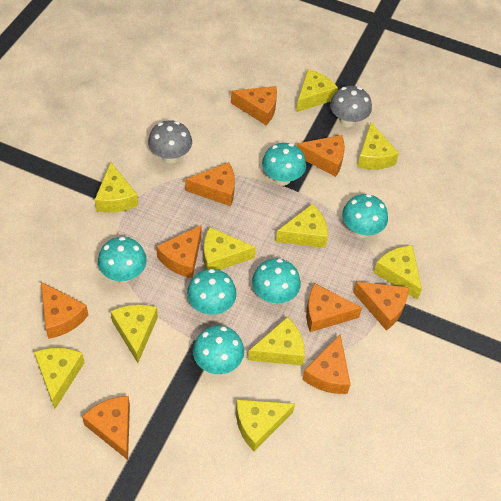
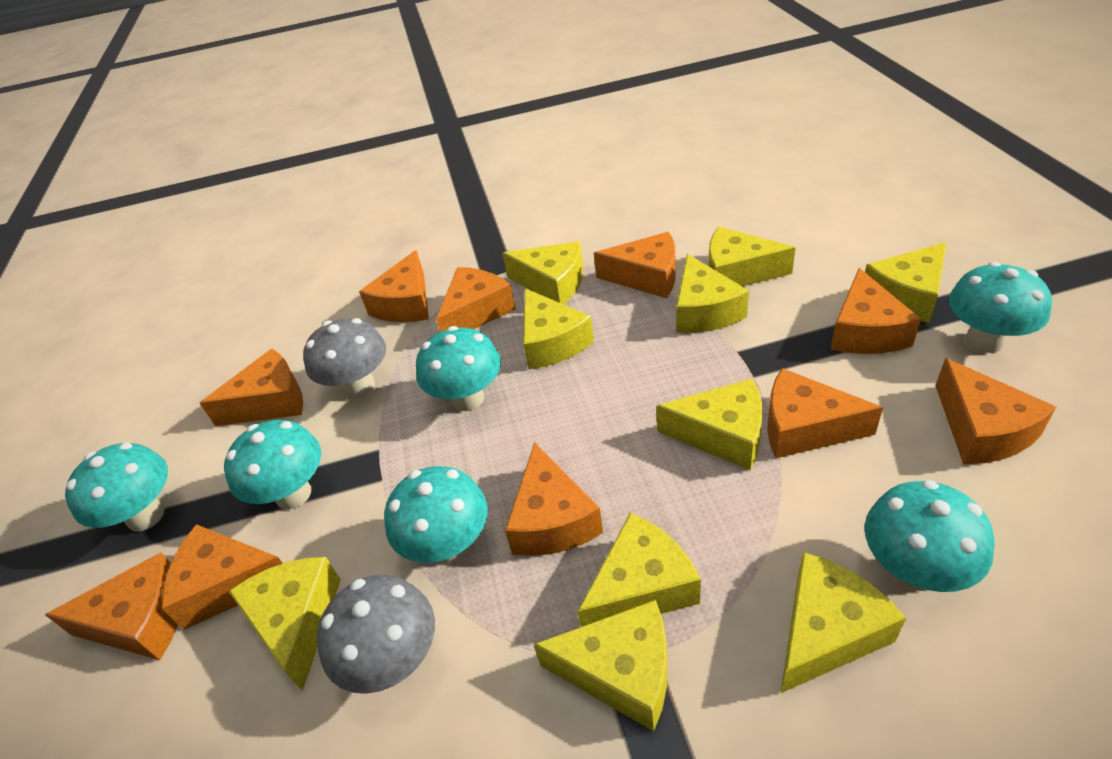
orange cheese: [41,282,89,339] [82,396,130,460] [156,225,202,278] [185,162,235,206] [231,86,277,125] [297,135,345,177] [302,334,351,394] [306,283,362,332] [353,282,409,331] = 9 -> [45,552,178,660] [162,524,283,630] [200,349,303,426] [359,250,429,322] [436,267,515,332] [505,442,603,556] [594,232,676,298] [767,368,883,458] [831,268,921,354] [936,358,1056,464] = 10

